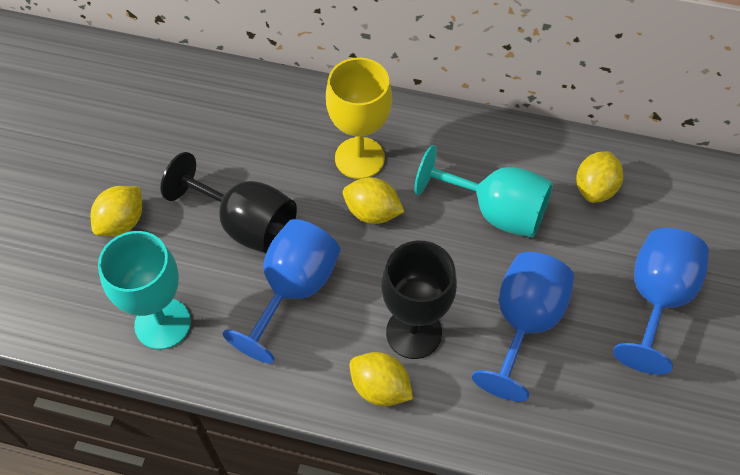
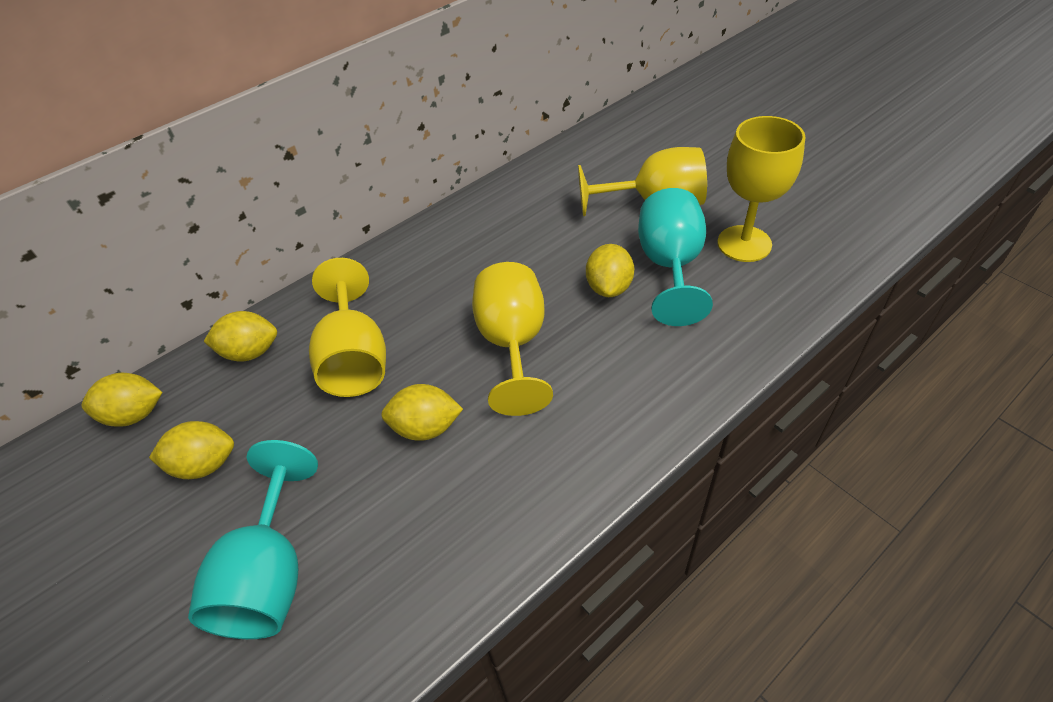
black goblet: [160,152,297,253] [381,241,457,359] = 2 -> none = 0
blue goblet: [222,219,340,364] [472,252,574,402] [613,228,709,375] = 3 -> none = 0
yellow goblet: [326,58,392,179] = 1 -> [309,258,386,397] [472,262,553,416] [578,147,707,216] [717,116,805,262] = 4
yellow lemon: [90,186,142,236] [343,177,404,224] [349,352,413,406] [576,151,623,203] = 4 -> [82,373,162,427] [149,421,234,479] [203,311,277,362] [381,384,463,441] [586,244,634,297] = 5

